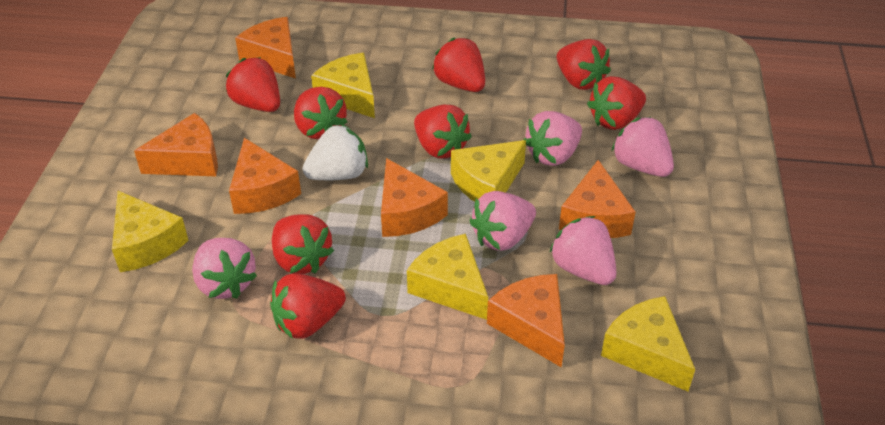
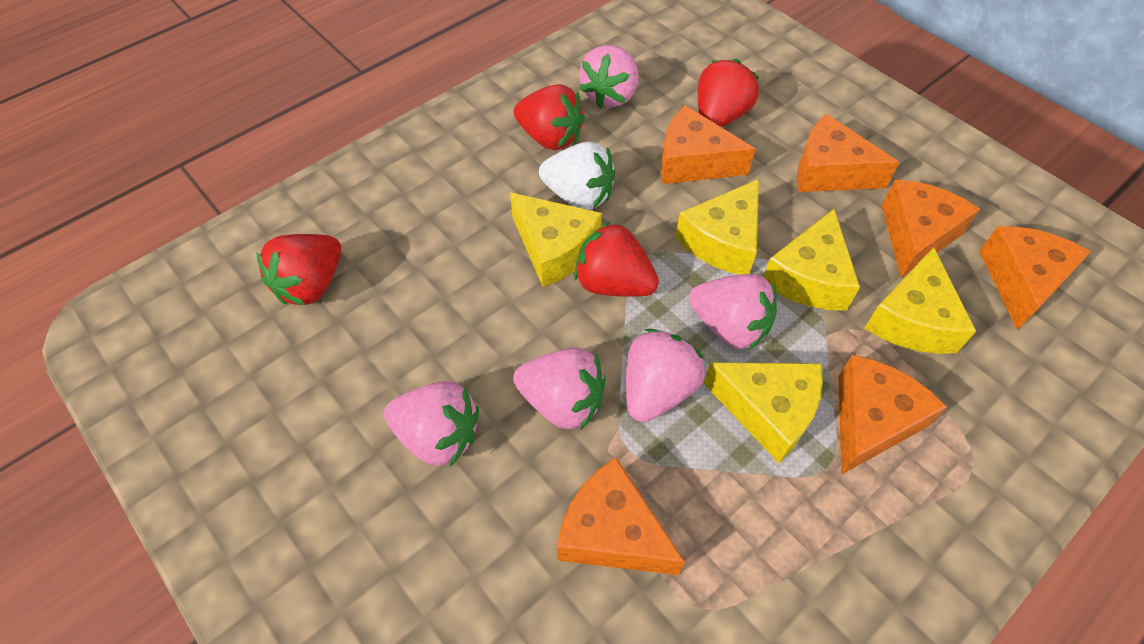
red strawberry: [226,57,280,112] [270,273,346,339] [272,214,334,274] [294,87,347,139] [414,105,472,158] [432,37,485,92] [557,39,611,90] [587,76,646,130] = 8 -> [256,234,341,306] [514,84,585,150] [574,222,659,297] [698,59,759,127] = 4

